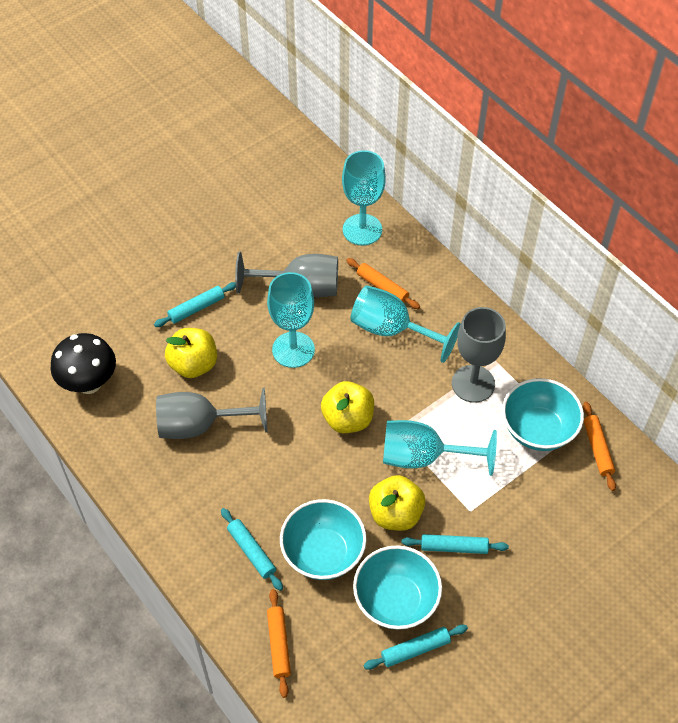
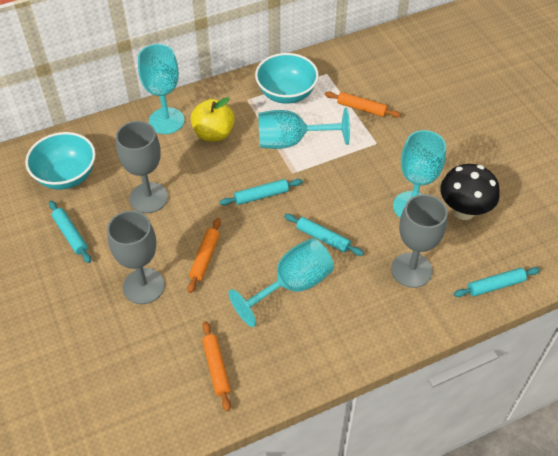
turquoise bowl: [280,499,367,580] [353,545,442,630] [502,378,584,451] = 3 -> [25,132,96,190] [255,53,319,104] = 2
yellow apple: [165,328,217,378] [321,381,374,433] [369,475,425,531] = 3 -> [191,97,235,142] = 1

